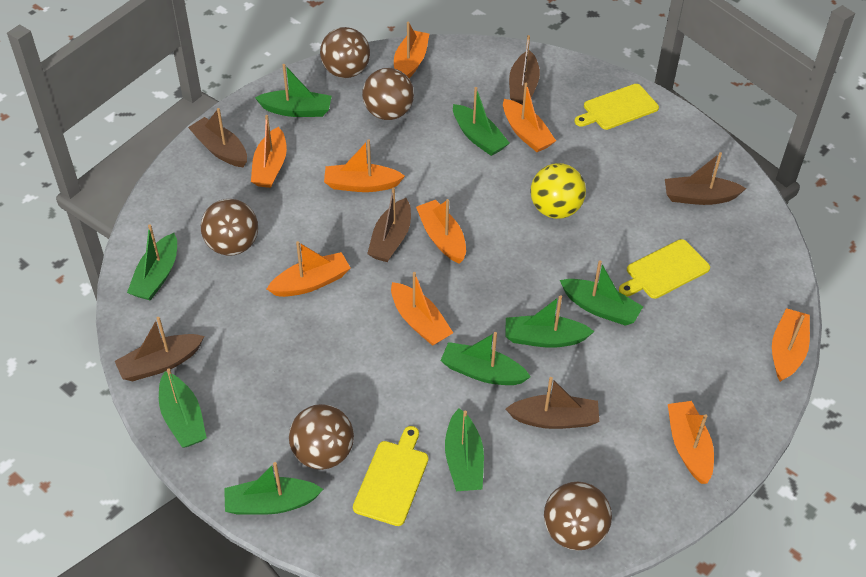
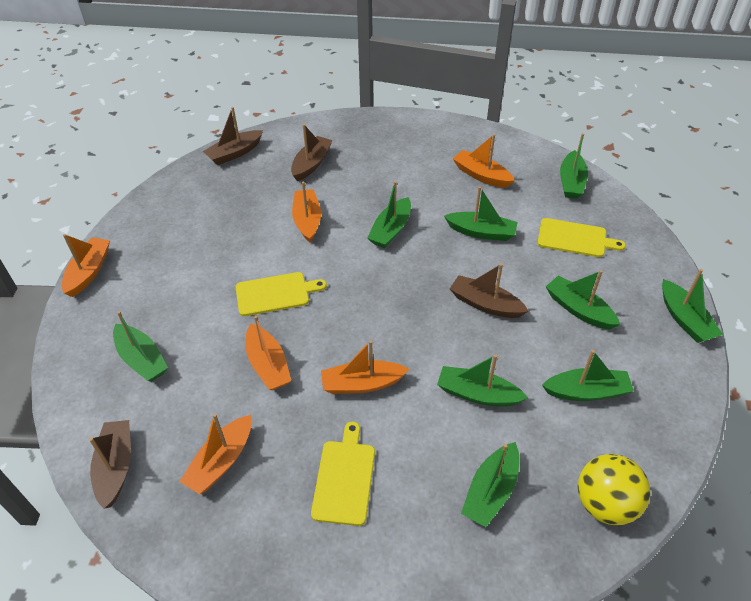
brown ball: [201,199,258,256] [289,404,354,470] [320,27,370,78] [362,68,414,120] [544,482,612,550] = 5 -> none = 0
brown boat: [115,317,205,381] [188,108,247,167] [367,188,411,262] [506,377,599,429] [509,35,540,105] [665,152,746,205] = 6 -> [89,420,131,509] [203,107,263,165] [291,124,333,181] [450,263,528,318] = 4
orange boat: [251,115,287,188] [267,241,350,297] [324,139,405,192] [391,272,453,346] [394,22,429,78] [416,199,466,264] [503,83,556,152] [668,401,714,484] [772,308,810,382] = 9 -> [62,234,110,297] [179,414,252,494] [246,315,291,390] [292,181,321,243] [321,340,409,394] [453,134,515,188] = 6

